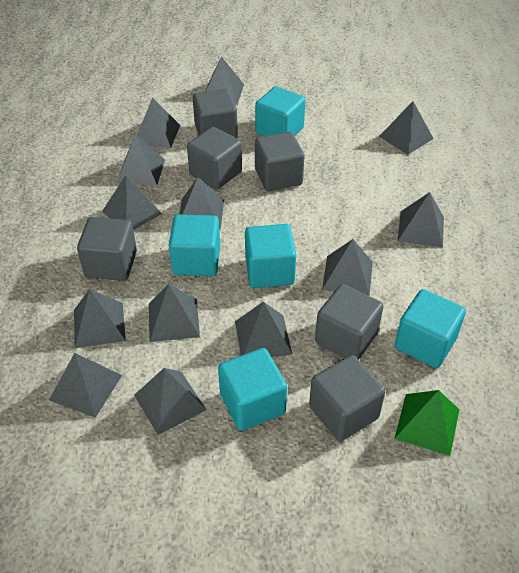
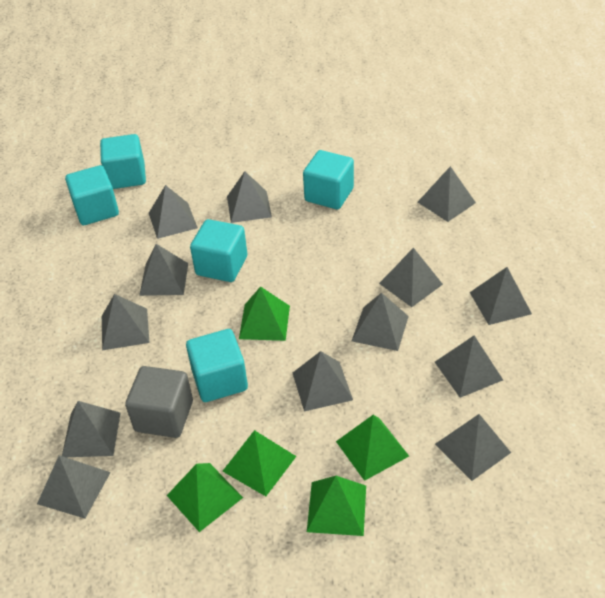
green pyramid: [394,390,459,456] = 1 -> [167,463,243,532] [222,430,296,496] [239,286,290,341] [307,476,366,536] [336,415,409,481] = 5
grey cube: [77,217,137,281] [187,127,242,189] [193,89,238,138] [255,132,304,191] [309,355,385,441] [315,284,383,360] = 6 -> [125,366,193,438] = 1

